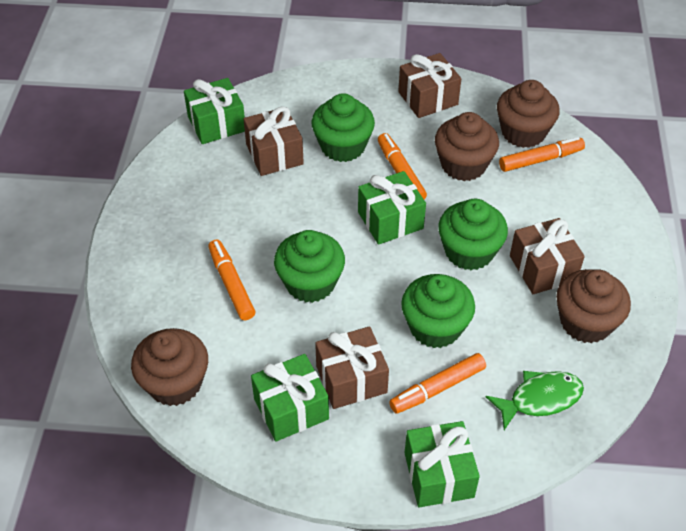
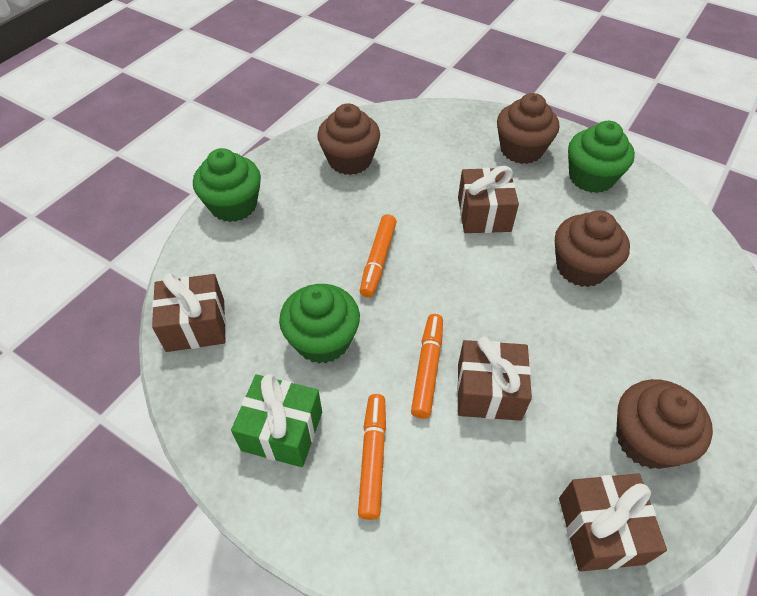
green cupcake: [274,230,345,303] [311,93,375,162] [401,274,475,348] [438,199,508,270] = 4 -> [193,148,261,222] [279,284,360,364] [568,121,635,193] = 3
green fish: [486,371,584,430] = 1 -> none = 0
green gift: [184,78,245,144] [251,354,329,442] [358,171,426,245] [405,421,480,507] = 4 -> [231,374,322,467] = 1
orange marker: [208,239,255,320] [378,133,427,199] [389,353,486,414] [499,137,585,172] = 4 -> [358,394,386,520] [360,214,397,298] [411,314,443,419] = 3

